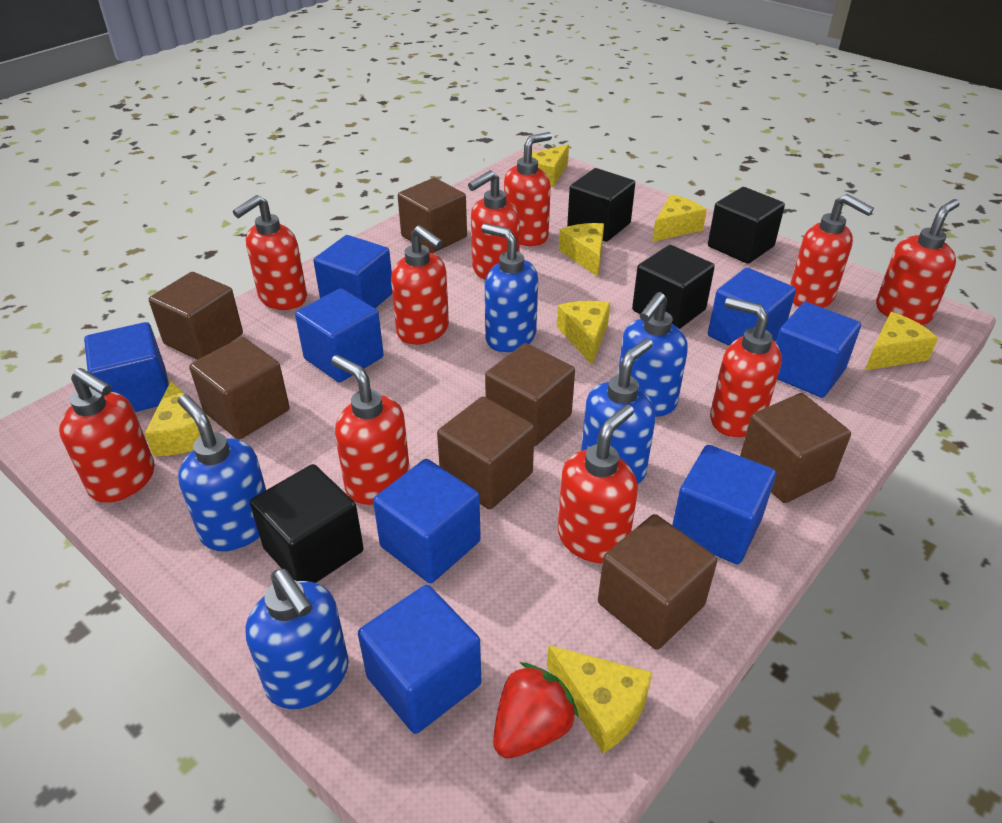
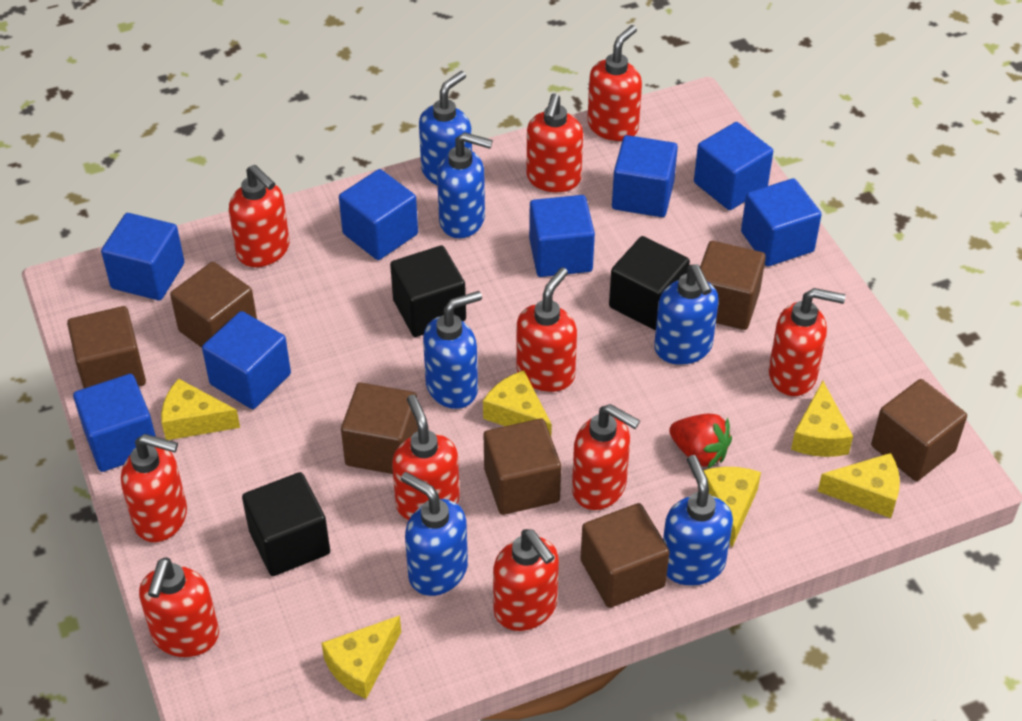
black cube: [250,464,364,583] [567,168,635,242] [632,245,715,329] [708,187,785,264] = 4 -> [242,472,330,576] [390,245,466,337] [609,236,690,330] = 3
blue soap dispenser: [178,394,266,551] [245,569,349,709] [481,223,538,352] [581,338,656,485] [618,292,688,417] = 5 -> [401,472,468,596] [419,71,472,185] [423,291,482,409] [437,132,493,238] [654,264,719,365] [663,455,733,586] = 6
yellow cheese: [144,381,213,456] [523,144,569,187] [547,645,652,753] [557,301,610,365] [559,223,604,277] [652,194,707,242] [865,312,938,371] = 7 -> [161,379,240,440] [322,615,401,699] [483,370,552,436] [703,467,761,547] [791,381,853,457] [818,453,900,518] = 6

